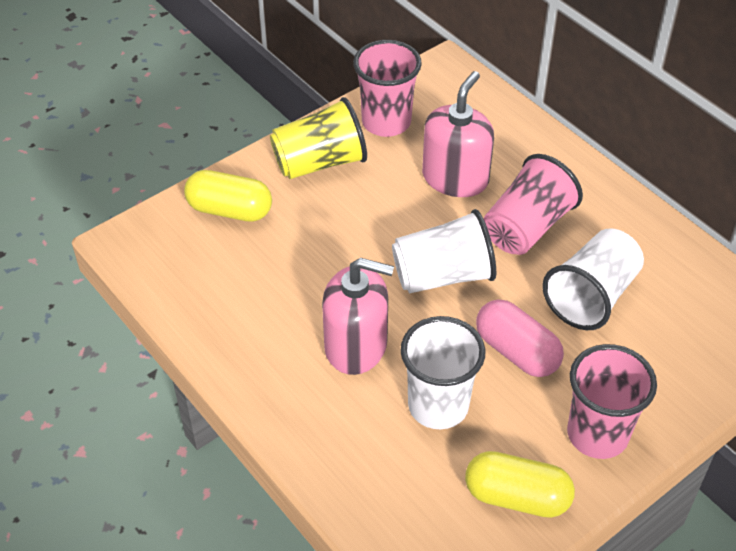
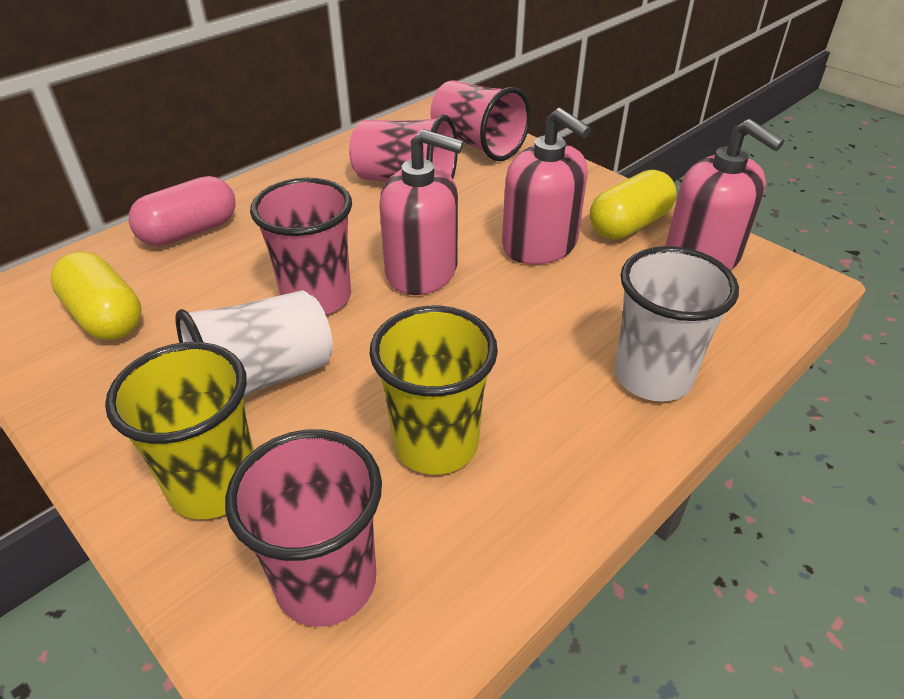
pink cup: [353,40,422,137] [484,154,583,255] [567,344,657,459] = 3 -> [225,429,382,627] [250,178,352,315] [349,115,458,182] [430,80,531,161] = 4
pink soap dispenser: [322,258,394,375] [422,71,494,197] = 2 -> [379,129,463,295] [502,108,591,265] [665,119,784,271] = 3
white cup: [392,209,496,293] [400,316,485,429] [542,228,644,330] = 3 -> [175,290,333,397] [614,246,739,402] = 2
yellow cup: [270,97,367,179] = 1 -> [105,342,254,519] [369,305,498,475] = 2

